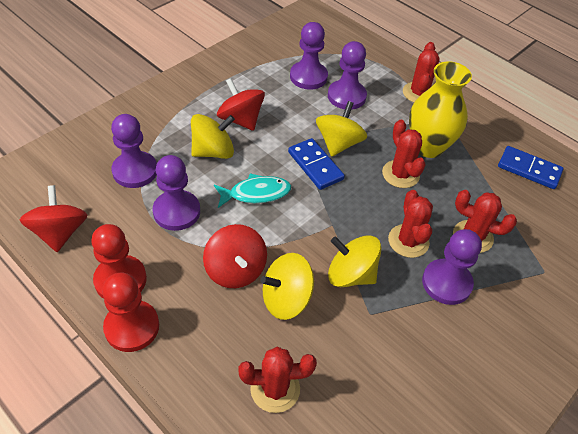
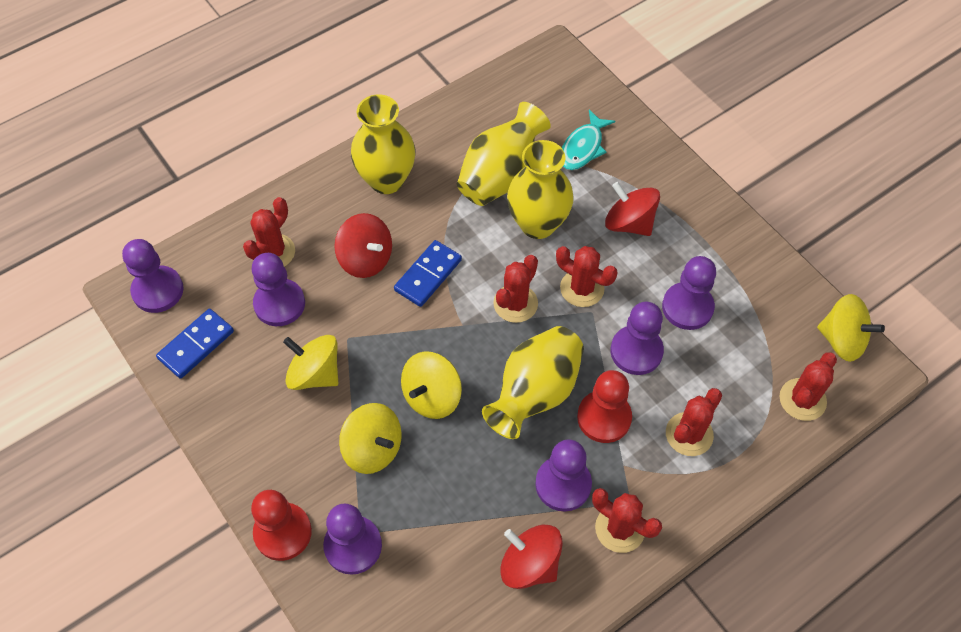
purple pawn: [111,114,157,188] [153,155,200,231] [290,22,328,90] [328,41,367,110] [422,229,482,305] = 5 -> [122,239,184,313] [252,253,305,326] [323,503,382,575] [535,439,592,511] [611,302,664,375] [662,256,716,330] = 6
red cactus: [239,347,317,413] [382,120,426,188] [388,190,433,258] [403,42,440,103] [453,190,517,253] = 5 -> [243,197,295,267] [493,255,538,323] [556,246,618,307] [592,488,662,553] [666,388,722,456] [779,352,837,421] = 6
yellow vase: [409,61,472,158] = 1 -> [351,94,415,194] [457,102,551,206] [482,326,584,439] [507,140,574,239] = 4

